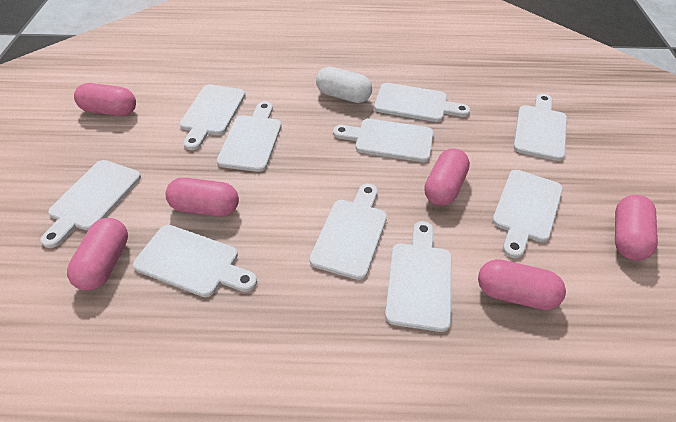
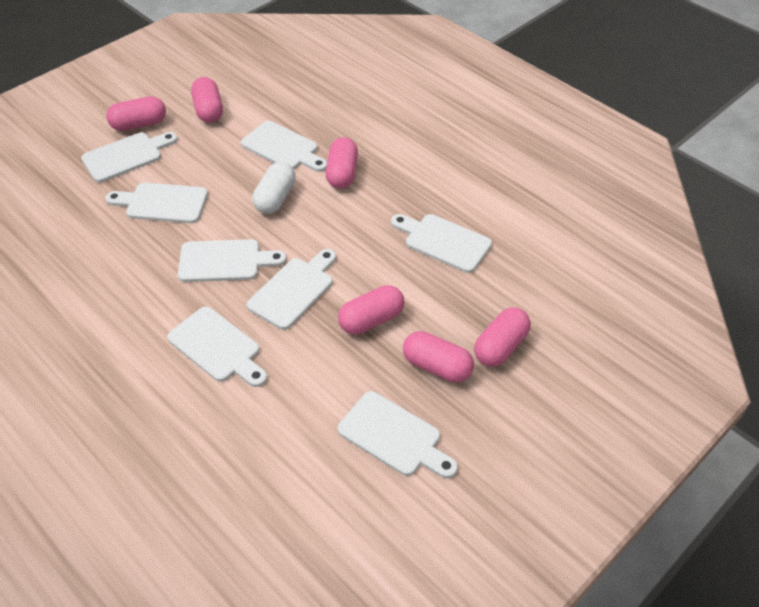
white cutting board: [40,160,141,248] [133,225,257,297] [180,84,245,150] [217,101,281,172] [310,184,387,280] [333,119,433,162] [374,83,470,122] [385,221,452,332] [492,170,563,258] [513,94,567,161] = 10 -> [81,132,178,182] [105,183,208,223] [167,307,267,387] [178,239,287,282] [241,121,327,172] [247,249,336,330] [338,391,458,478] [391,214,492,273] = 8

